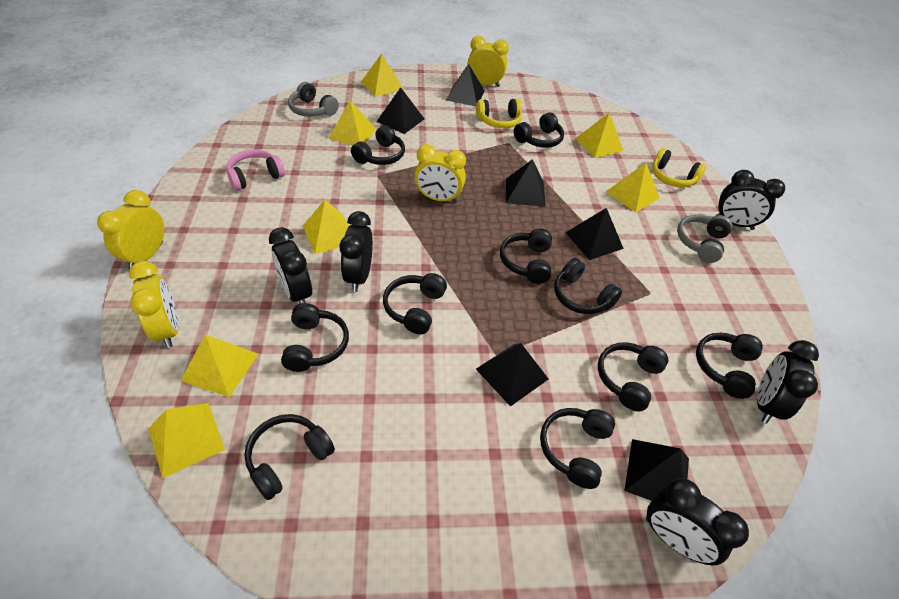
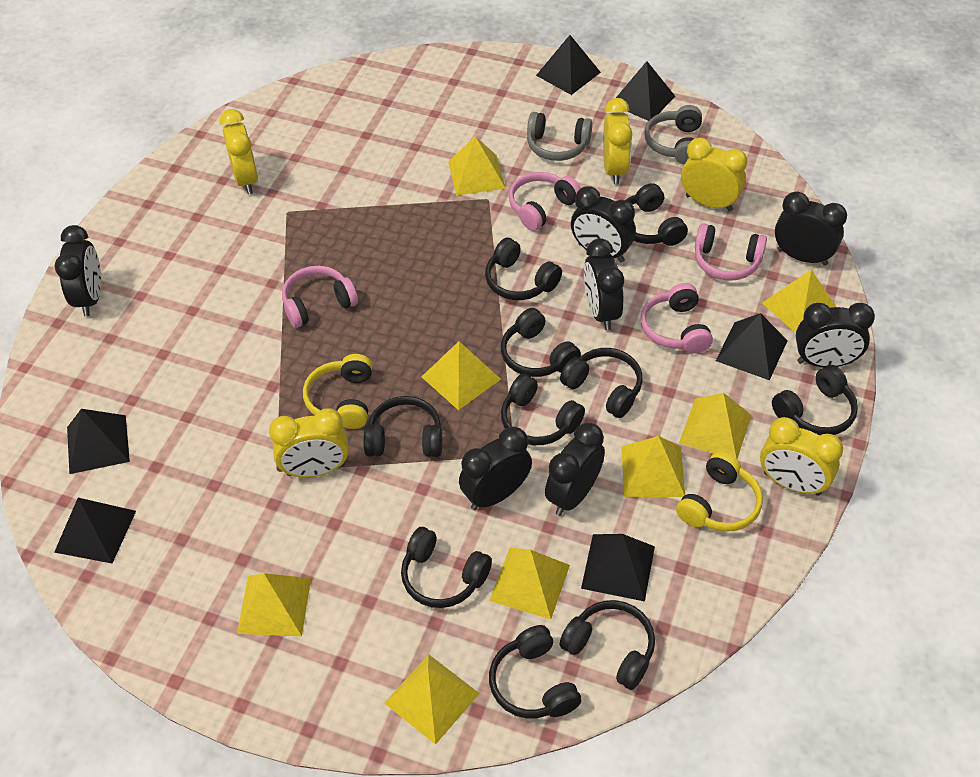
black clock: [269,227,312,304] [340,211,373,292] [646,478,749,565] [715,170,785,230] [757,340,819,424] = 5 -> [54,225,101,316] [459,427,532,510] [545,423,605,516] [571,186,636,262] [584,238,624,330] [775,192,847,266] [796,303,875,367] = 7
pink headphones: [226,149,285,191] = 1 -> [282,266,358,328] [509,172,581,231] [640,283,713,354] [695,223,767,281] = 4
yellow clock: [97,190,164,269] [129,261,178,348] [414,144,466,203] [467,36,509,87] = 4 -> [220,109,258,194] [269,408,349,477] [603,98,632,185] [681,138,747,211] [760,417,843,496] = 5
yellow pyramid: [148,403,225,478] [181,334,258,397] [303,200,349,254] [328,101,377,146] [361,53,404,97] [575,113,623,158] [606,163,659,212] = 7 -> [237,573,311,636] [384,654,480,745] [422,341,501,410] [448,136,506,196] [489,548,570,619] [621,436,685,497] [679,393,752,459] [762,270,836,333] = 8

